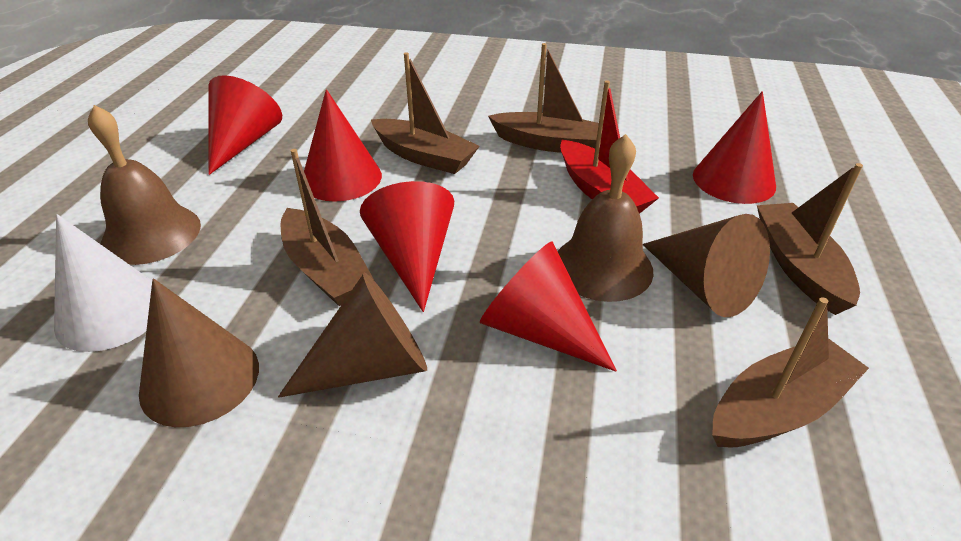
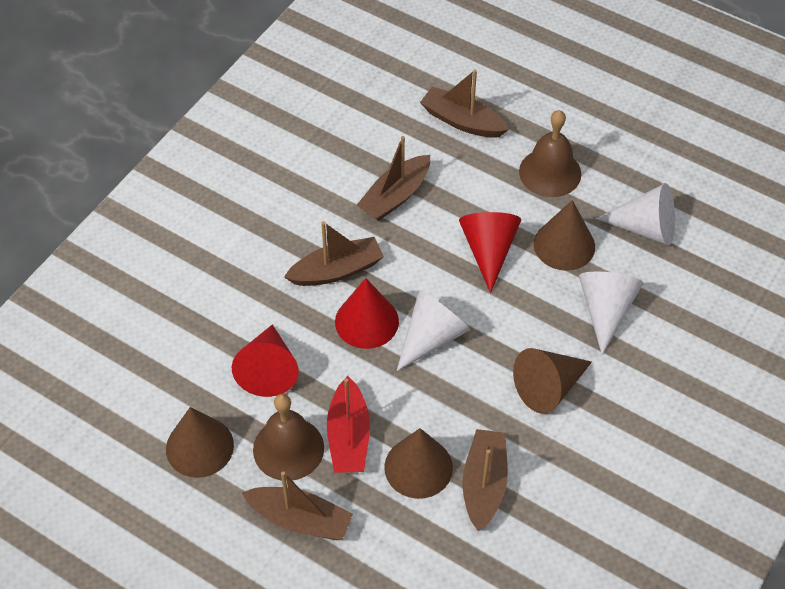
brown cone: [139,279,259,427] [278,273,427,398] [643,214,770,317] = 3 -> [166,407,234,478] [384,428,453,499] [513,348,592,414] [534,200,595,271] = 4
red cone: [208,75,282,175] [304,89,382,201] [360,181,454,312] [480,241,617,372] [693,91,776,204] = 5 -> [232,324,299,397] [335,278,399,349] [459,212,521,293] = 3
white cone: [54,214,152,352] = 1 -> [397,290,470,371] [579,272,643,355] [596,183,675,245] = 3

